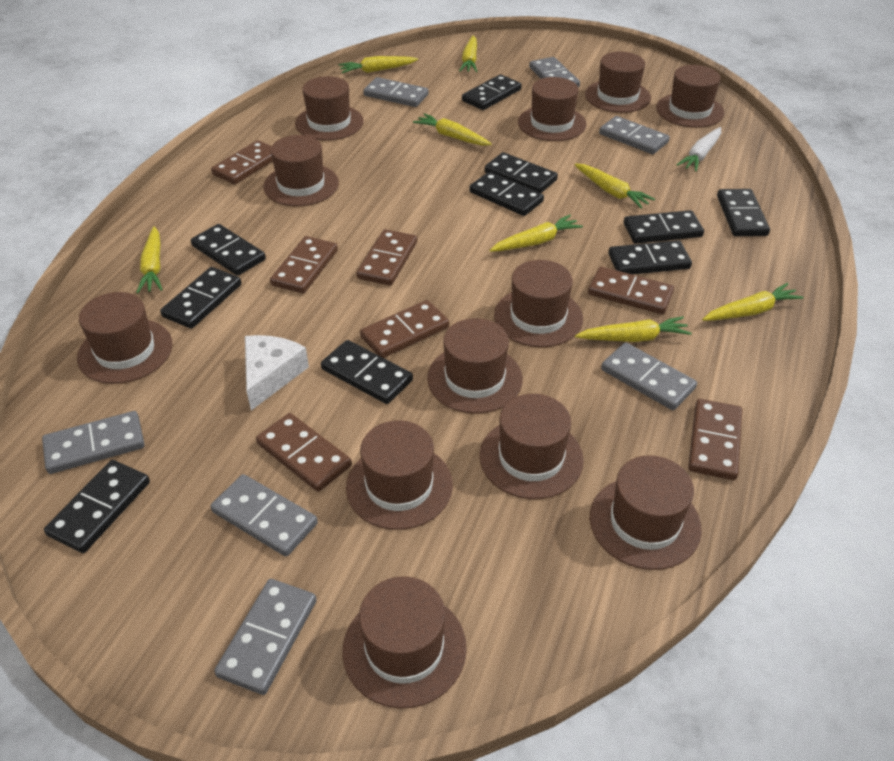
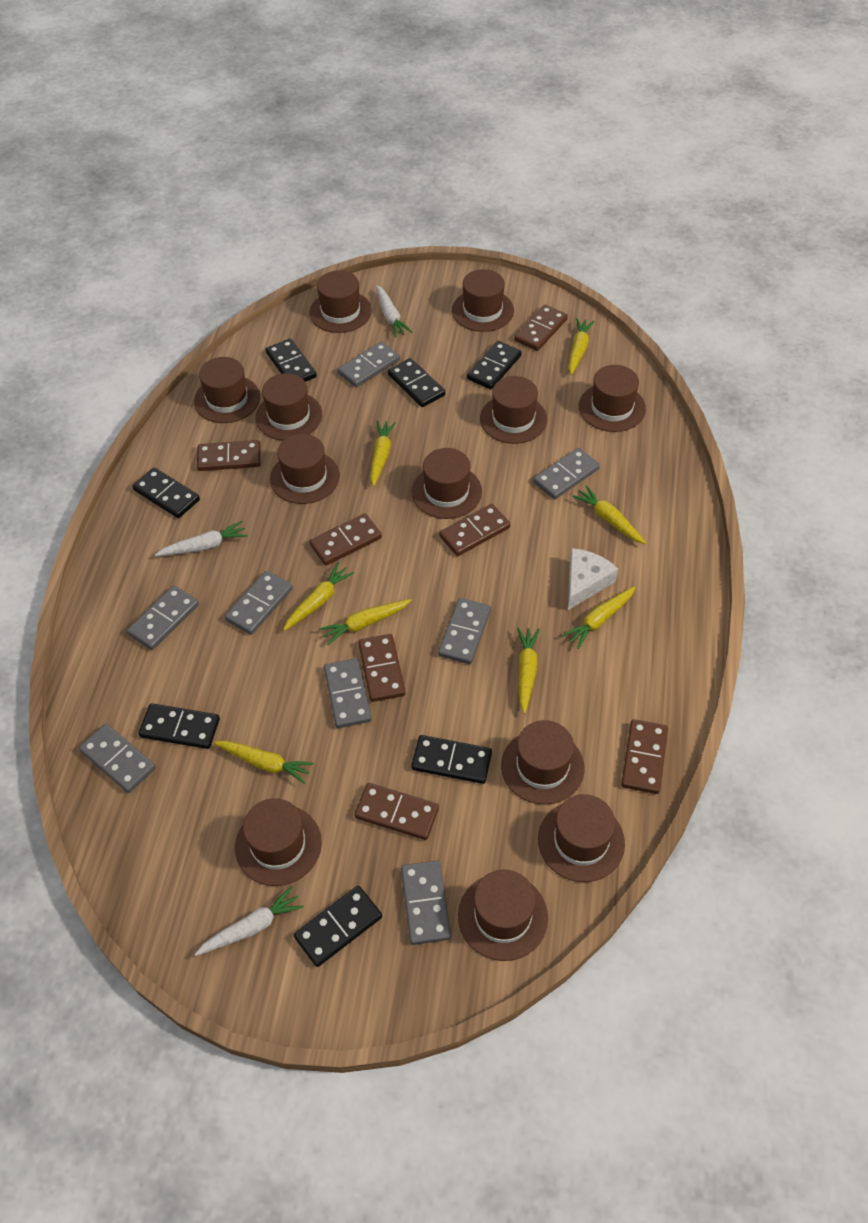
black domino: [44,460,150,553] [160,267,241,329] [191,224,266,276] [321,340,413,404] [462,74,522,110] [469,172,544,216] [485,152,558,193] [608,240,692,274] [624,210,704,244] [717,189,770,236] = 10 -> [133,468,200,518] [139,703,220,749] [266,339,317,382] [294,886,382,967] [388,358,445,407] [411,735,492,784] [467,341,522,390] = 7
grey domino: [42,411,145,474] [210,474,318,556] [214,579,317,695] [363,77,429,107] [529,57,580,87] [599,116,670,154] [601,342,697,410] = 7 -> [79,724,156,793] [127,586,199,650] [225,571,293,635] [324,658,372,728] [338,342,400,387] [401,861,451,945] [438,598,491,664] [533,448,600,499] = 8
white carrot: [676,127,721,172] = 1 -> [155,521,247,556] [194,886,304,956] [376,285,412,337] = 3

